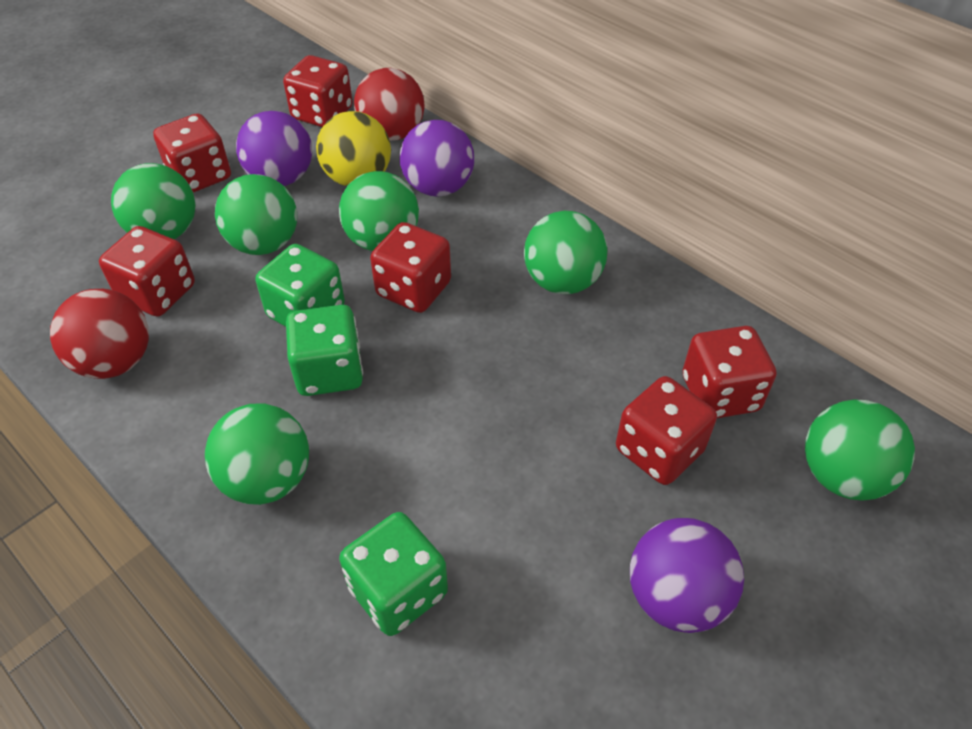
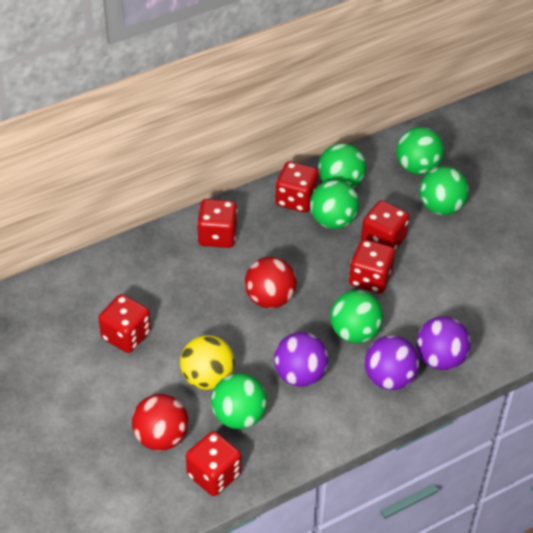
green dice: [255,244,345,327] [286,305,363,396] [339,512,448,636] = 3 -> none = 0

